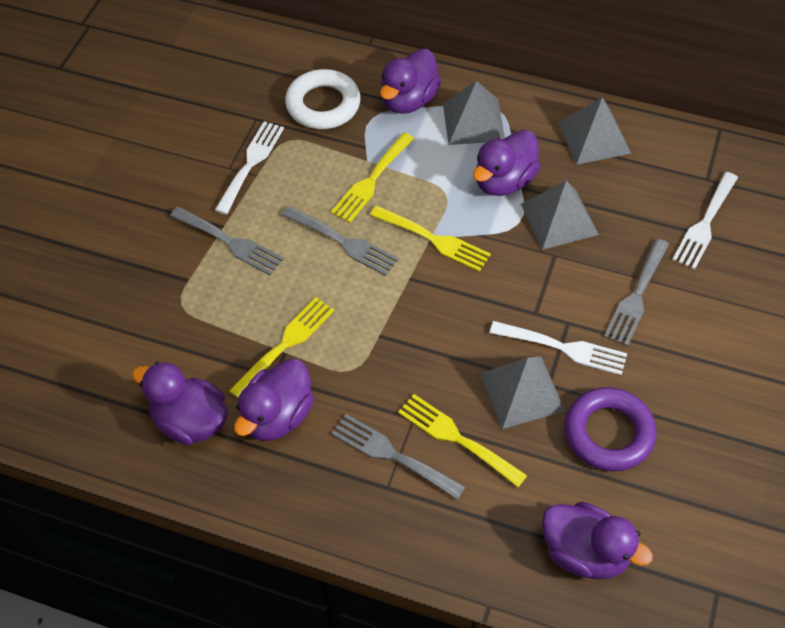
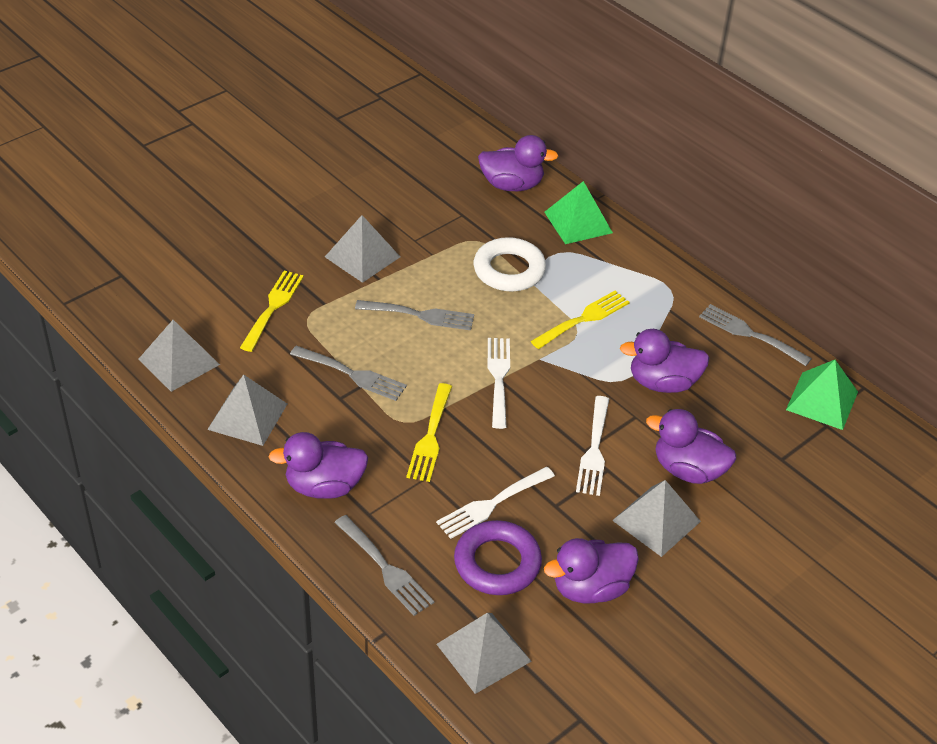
green pyramid: none = 0 -> [544,181,613,244] [786,360,858,430] = 2
grey pyramid: [443,81,505,145] [480,356,565,429] [521,180,599,250] [558,97,631,165] = 4 -> [138,320,220,392] [207,374,287,446] [325,215,400,283] [437,613,532,694] [612,480,701,557] = 5
yellow fork: [229,297,334,398] [331,133,414,223] [370,206,491,272] [398,394,527,487] = 4 -> [240,270,304,352] [406,383,452,482] [531,291,630,349] = 3

